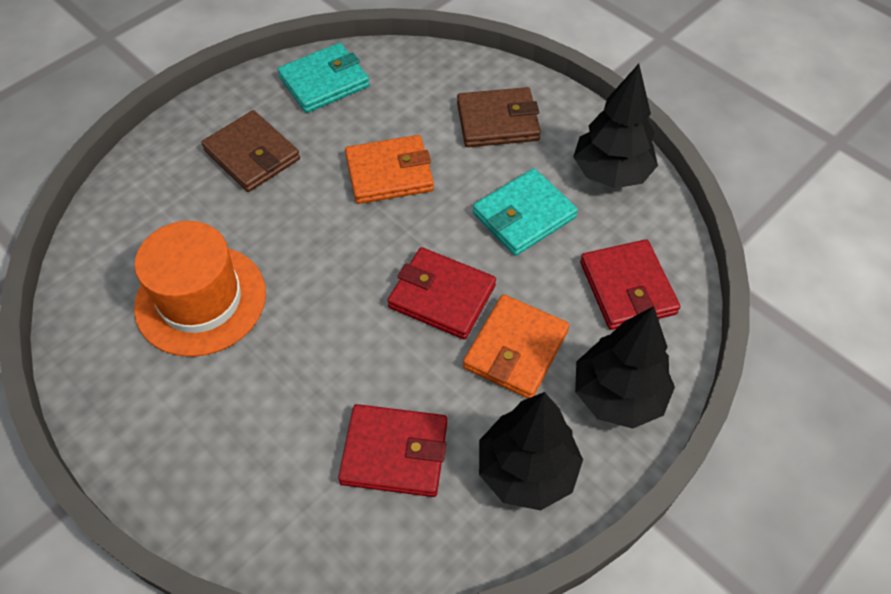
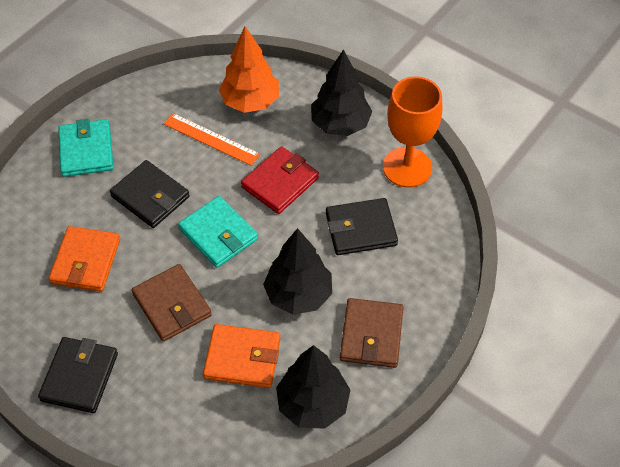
black wallet: none = 0 -> [38,337,118,413] [110,160,190,228] [326,198,398,255] = 3
orange goblet: none = 0 -> [383,76,442,188] = 1
orange hat: [134,221,266,357] = 1 -> none = 0
orange ruler: none = 0 -> [164,113,260,166] = 1
orange tree: none = 0 -> [219,26,279,113] = 1
red wallet: [338,404,447,497] [387,247,496,339] [580,239,680,330] = 3 -> [241,146,319,214] = 1

